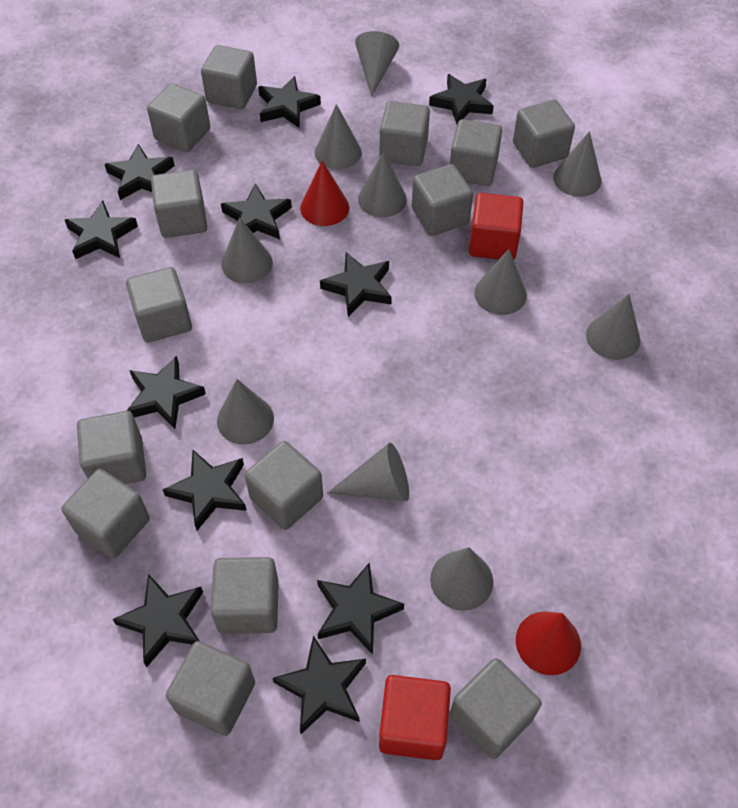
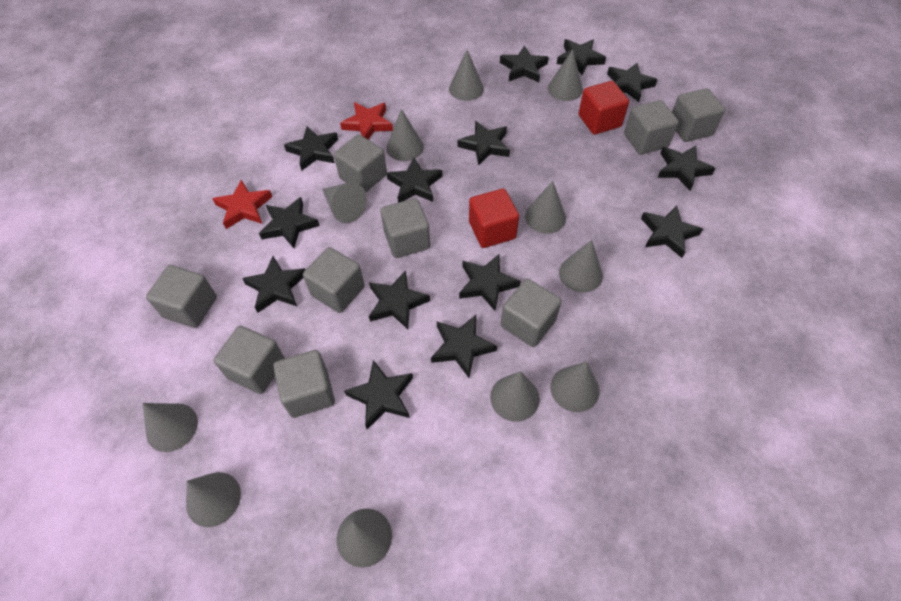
black star: [65,200,138,259] [104,144,175,200] [112,574,203,667] [126,356,206,429] [162,450,247,530] [221,183,292,239] [258,76,321,128] [273,636,366,734] [317,562,404,655] [320,252,392,317] [429,74,494,124] = 11 -> [242,256,305,313] [259,197,320,248] [284,126,338,171] [344,360,413,429] [369,271,430,329] [387,157,442,203] [431,315,497,378] [457,121,510,166] [459,254,521,311] [500,45,549,82] [557,39,606,75] [607,63,658,102] [641,205,703,258] [658,146,716,191] = 14
grey cone: [217,379,274,444] [221,217,273,283] [315,104,362,169] [327,443,409,501] [355,31,399,97] [358,152,407,217] [430,547,493,611] [474,249,527,315] [553,131,602,197] [586,294,640,360] = 10 -> [142,403,198,452] [186,472,241,527] [322,182,367,223] [337,509,392,568] [386,109,424,161] [449,50,484,101] [490,371,540,422] [525,181,566,234] [548,49,583,101] [550,361,600,412] [559,240,603,293] = 11
grey cube: [61,469,150,558] [77,411,146,484] [126,267,192,343] [147,83,210,152] [151,170,207,238] [166,641,255,736] [201,45,257,109] [210,557,279,634] [245,441,323,530] [379,101,430,166] [412,164,473,236] [450,119,502,186] [450,658,542,759] [513,100,575,168] = 14 -> [146,265,217,328] [213,326,285,394] [273,350,335,418] [303,247,365,313] [334,134,387,192] [381,198,430,258] [501,279,562,347] [624,100,679,155] [672,88,725,142] = 9
red cone: [300,160,349,226] [516,611,581,675] = 2 -> none = 0
red star: none = 0 -> [212,180,272,229] [340,102,393,139] = 2

